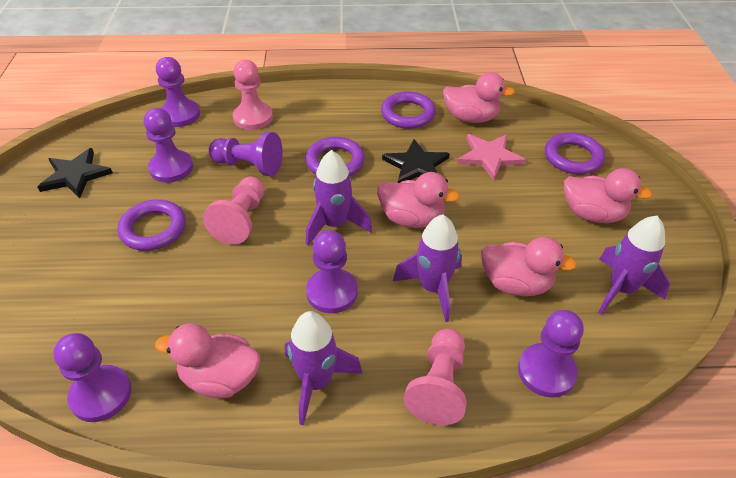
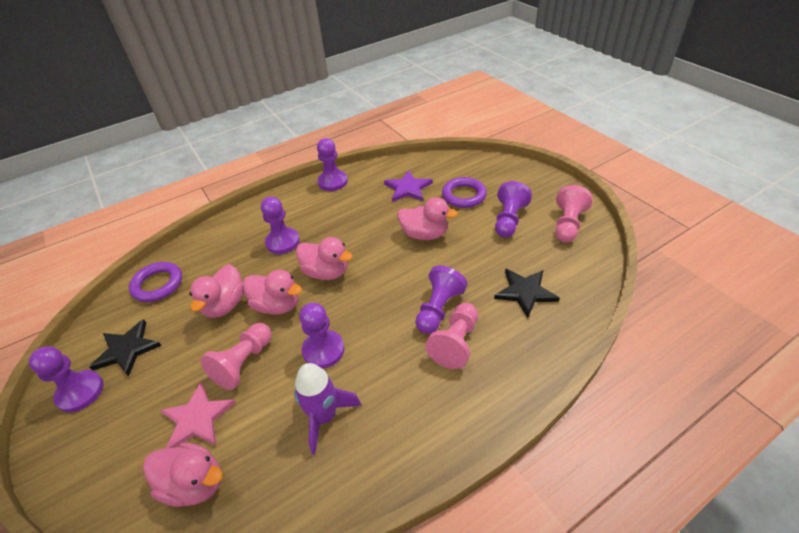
purple ring: [118,200,186,251] [305,137,365,176] [381,91,436,129] [545,132,605,175] = 4 -> [129,262,182,302] [442,177,487,208] = 2
purple rocket: [285,311,363,426] [306,150,372,246] [393,215,462,322] [598,216,670,315] = 4 -> [294,363,362,454] = 1
purple star: none = 0 -> [384,170,433,202] = 1

